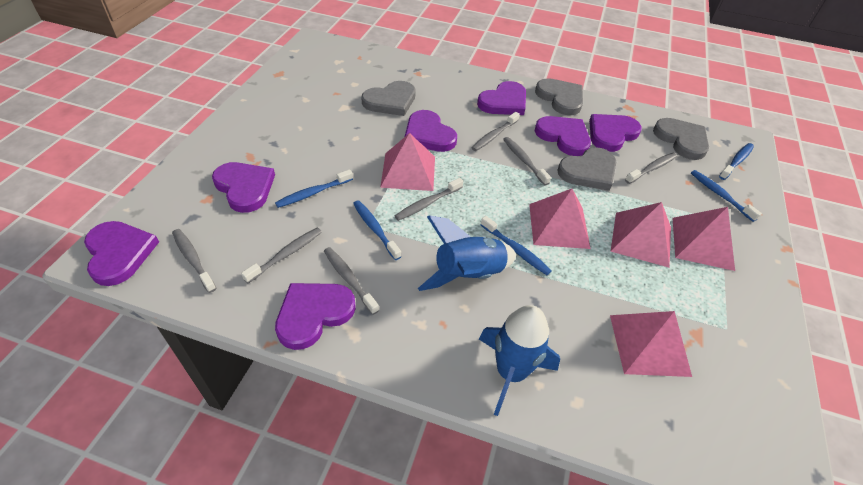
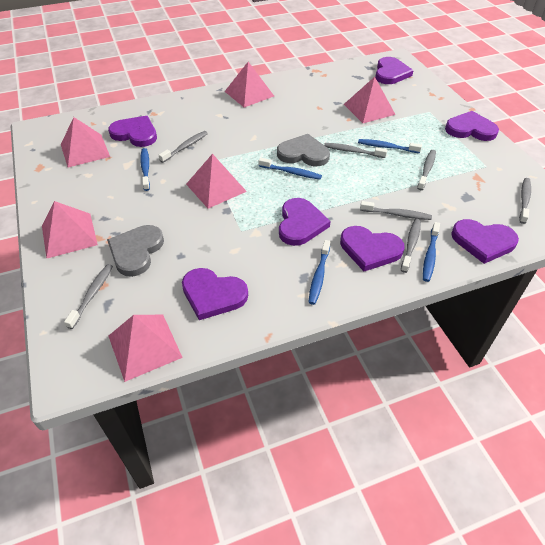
blue rocket: [418,216,516,291] [479,305,560,416] = 2 -> none = 0
grey heart: [361,81,416,116] [535,78,583,115] [558,147,616,191] [653,118,709,160] = 4 -> [107,225,164,277] [277,134,330,166] = 2
pink pyramid: [380,133,435,191] [529,189,591,249] [610,311,692,377] [611,202,671,267] [673,207,735,271] = 5 -> [42,201,98,258] [61,117,110,167] [109,315,183,382] [186,154,247,209] [224,62,274,107] [344,77,396,123] = 6

